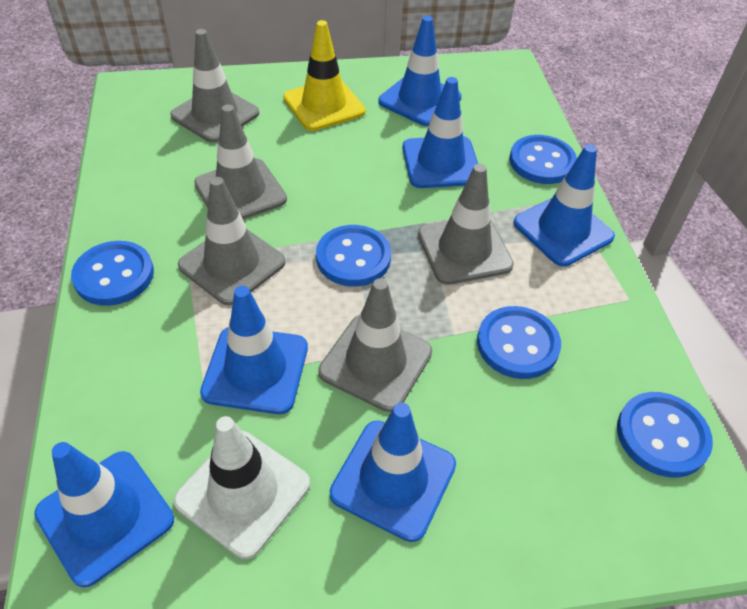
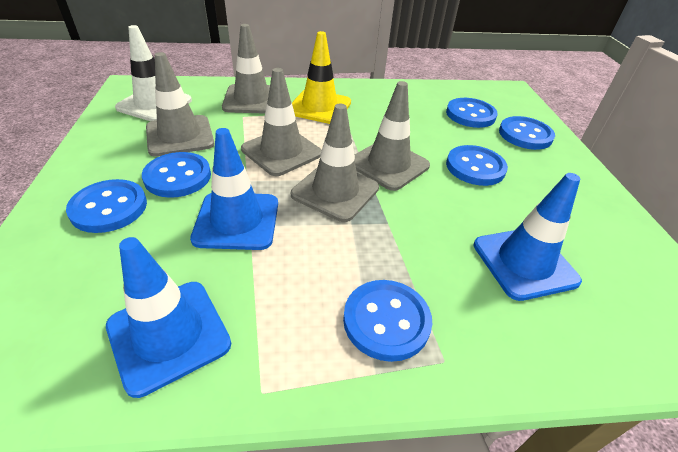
blue button: [71,241,154,306] [316,225,391,286] [477,306,561,379] [509,135,577,184] [617,392,713,478] = 5 -> [66,179,147,233] [142,152,211,198] [343,280,432,362] [446,98,498,128] [446,145,508,186] [499,116,555,150] = 6
blue traffic cone: [34,442,174,587] [200,286,308,414] [330,403,456,542] [378,16,461,126] [402,77,478,188] [513,144,615,267] = 6 -> [106,237,231,398] [190,128,278,250] [474,173,582,301] = 3

